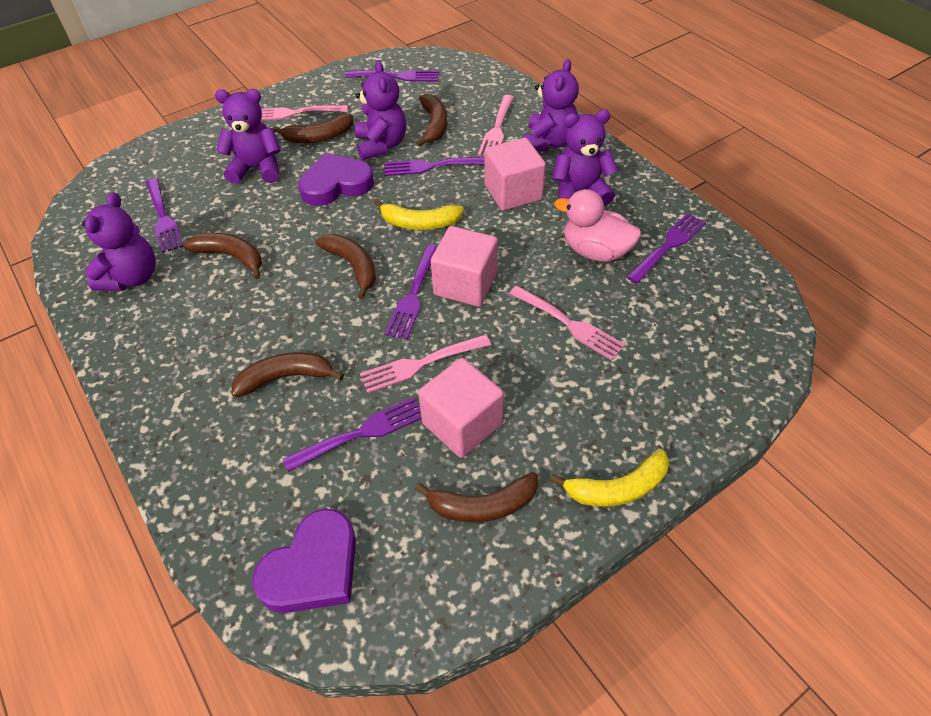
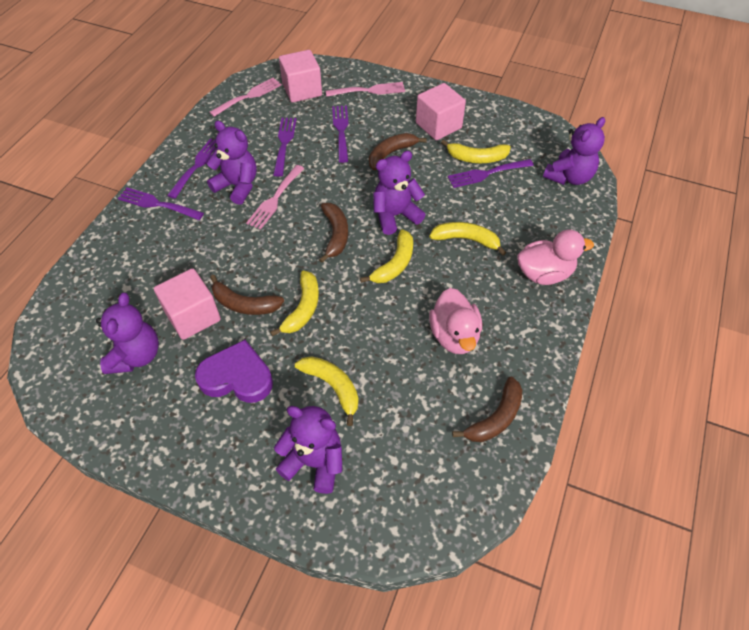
brown banana: [183,233,262,279] [231,352,344,397] [272,114,353,143] [316,234,376,300] [415,472,538,523] [416,94,447,147] = 6 -> [210,275,284,315] [319,203,348,263] [369,133,427,170] [452,377,522,442] = 4
pink duck: [554,189,641,262] = 1 -> [429,288,482,354] [517,230,594,285] = 2
pink fork: [261,105,348,121] [360,334,491,393] [478,95,514,157] [509,286,625,361] = 4 -> [209,78,282,117] [246,165,304,230] [326,82,405,97] = 3
purple fork: [146,178,184,253] [283,397,421,472] [345,70,439,81] [384,157,485,176] [385,245,437,340] [627,213,706,284] = 6 -> [118,187,204,220] [167,138,216,199] [273,118,297,177] [332,106,349,163] [448,159,534,188] = 5
purple heart: [252,509,356,613] [298,153,374,206] = 2 -> [195,340,273,403] = 1
yellow banana: [374,199,464,230] [550,450,669,507] = 2 -> [270,271,319,336] [295,356,359,426] [360,229,413,283] [429,222,506,256] [441,140,511,163] = 5

